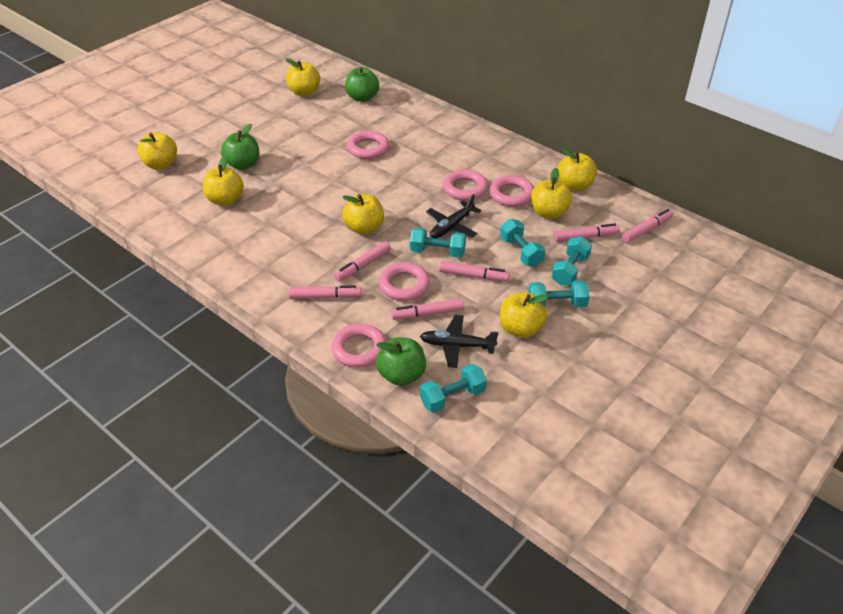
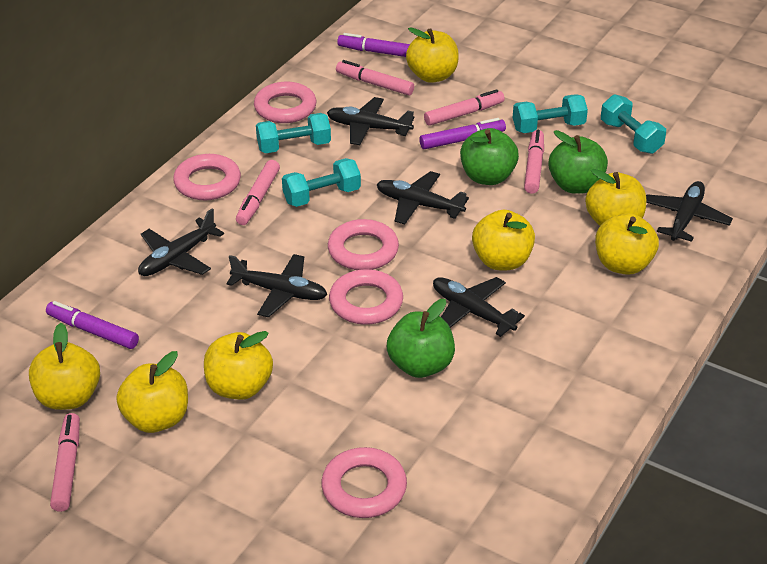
black plane: [420,315,499,368] [426,194,481,238] = 2 -> [138,208,224,276] [226,254,327,318] [327,97,414,145] [377,171,469,224] [433,277,525,337] [646,181,733,242] = 6
pink marker: [289,285,361,299] [334,241,391,282] [391,299,464,320] [439,261,510,281] [554,223,620,242] [622,209,673,243] = 6 -> [50,413,80,512] [236,160,280,225] [336,60,414,95] [424,89,504,126] [524,130,544,194] = 5
purple marker: none = 0 -> [46,301,139,349] [337,33,410,57] [419,118,506,149] = 3
turquoise dumbbell: [410,227,466,258] [420,364,487,413] [500,219,545,267] [528,281,590,307] [551,236,592,286] = 5 -> [256,113,331,153] [282,158,361,207] [513,94,588,133] [601,94,666,154] = 4

